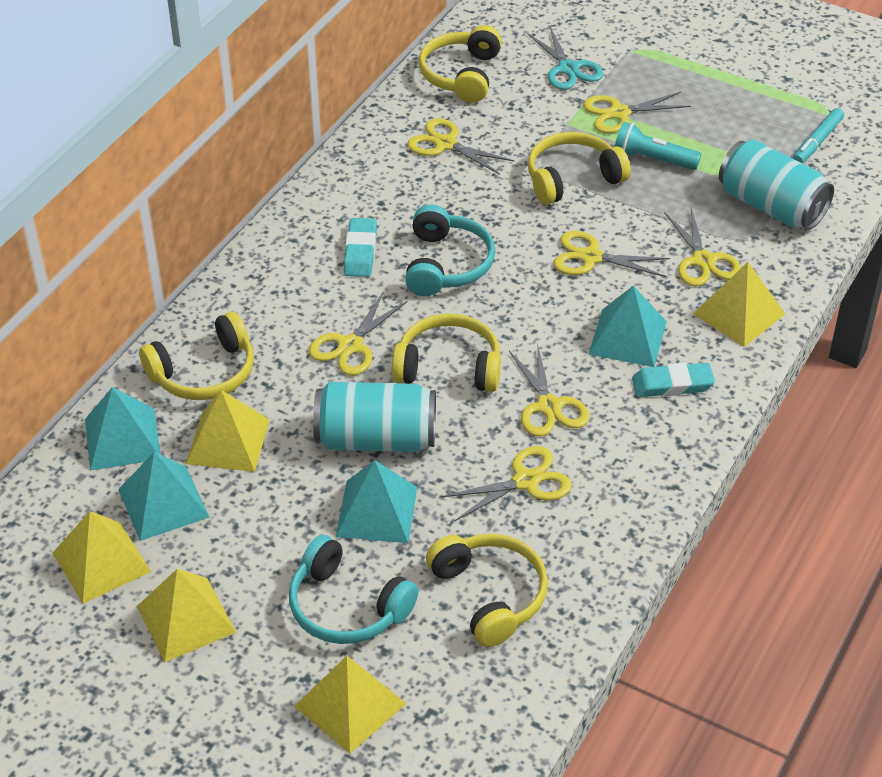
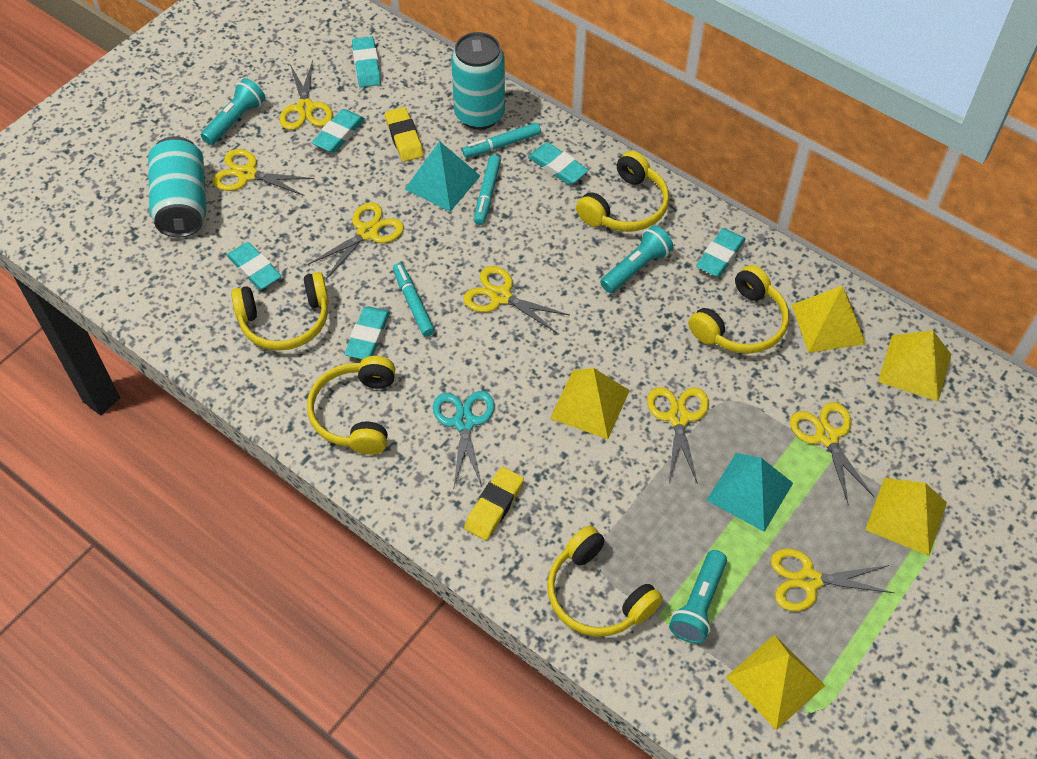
turquoise eraser: [344,218,377,277] [632,363,715,397] = 2 -> [227,242,281,290] [312,109,365,153] [344,306,390,360] [352,36,381,87] [528,143,589,185] [696,228,746,277] = 6
turquoise flashlight: [615,122,701,170] = 1 -> [201,78,265,145] [600,225,674,293] [669,550,727,644] = 3
turquoise headphones: [289,535,418,644] [405,205,495,296] = 2 -> none = 0
turquoise marker: [793,108,844,163] = 1 -> [393,263,435,337] [462,123,541,158] [474,155,501,225] = 3
turquoise pyramid: [85,387,161,471] [118,452,209,541] [336,460,417,543] [589,285,667,367] = 4 -> [405,141,480,212] [707,453,793,532] = 2
yellow eraser: none = 0 -> [385,107,424,162] [464,467,524,541] = 2

